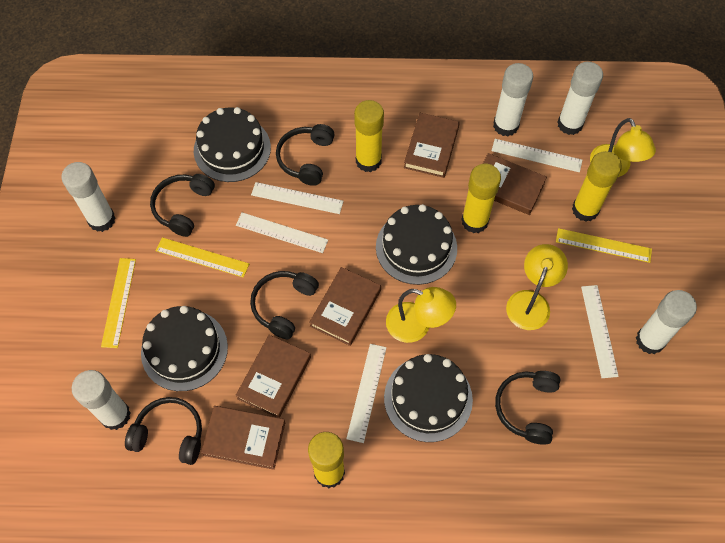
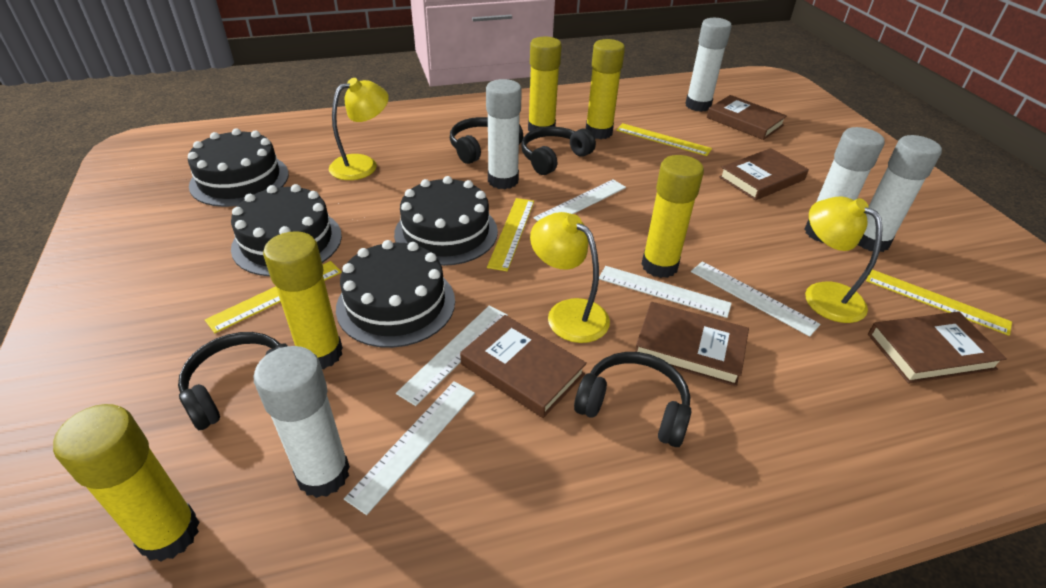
black headphones: [125,397,202,465] [150,174,215,237] [250,271,319,339] [276,124,335,186] [495,371,561,445] = 5 -> [178,332,288,430] [450,117,523,164] [521,127,596,175] [574,352,691,447] = 4
yellow glue stick: [308,432,345,488] [354,100,384,172] [461,164,501,233] [572,151,622,222] = 4 -> [53,404,199,562] [263,231,343,369] [528,37,562,132] [586,39,625,139] [641,155,704,278] = 5
yellow ruler: [101,258,136,348] [156,237,249,278] [556,228,652,263] = 3 -> [205,261,342,333] [487,198,534,271] [616,123,712,156] [866,269,1012,336] = 4

